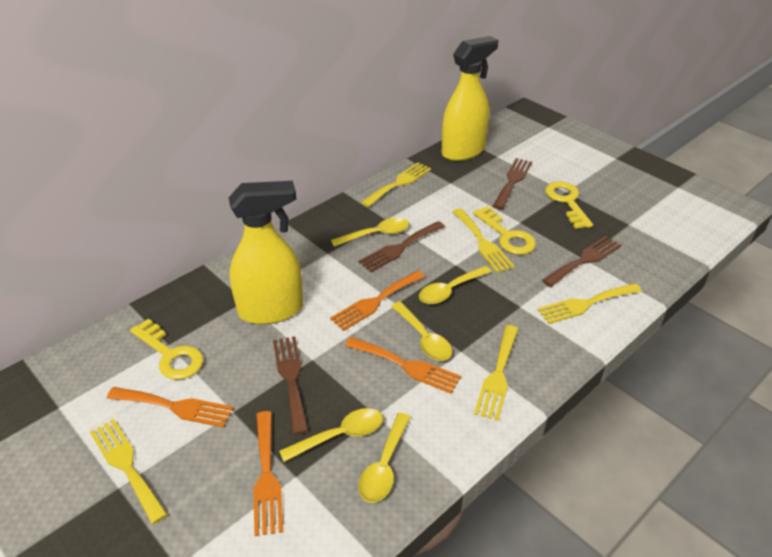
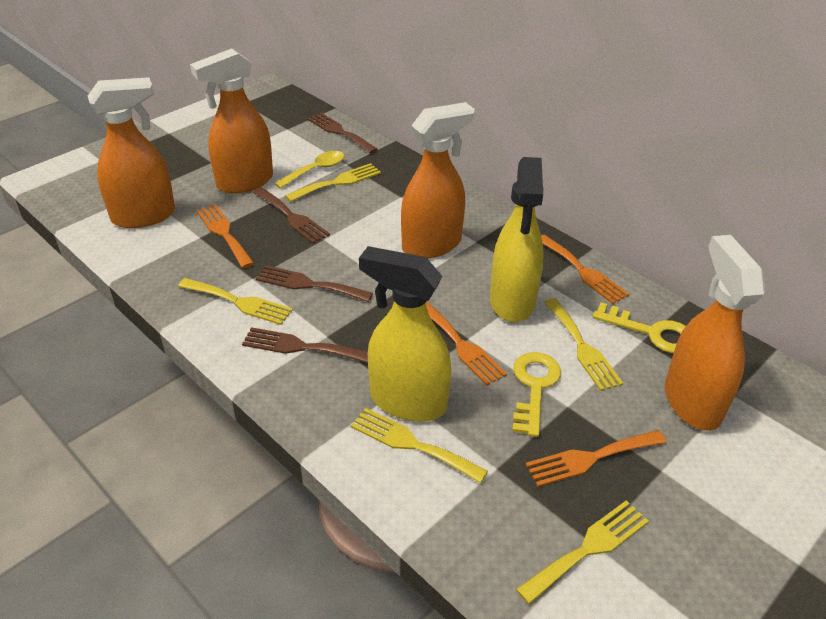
orange spray bottle: none = 0 -> [88,77,175,228] [190,48,273,193] [401,102,475,259] [665,235,765,431] = 4
yellow key: [130,319,203,380] [473,206,536,255] [545,181,593,229] = 3 -> [512,352,561,437] [592,302,686,353] = 2
yellow spoon: [279,408,383,462] [331,218,409,247] [358,413,411,503] [391,302,452,361] [419,266,492,304] = 5 -> [274,151,344,189] = 1

